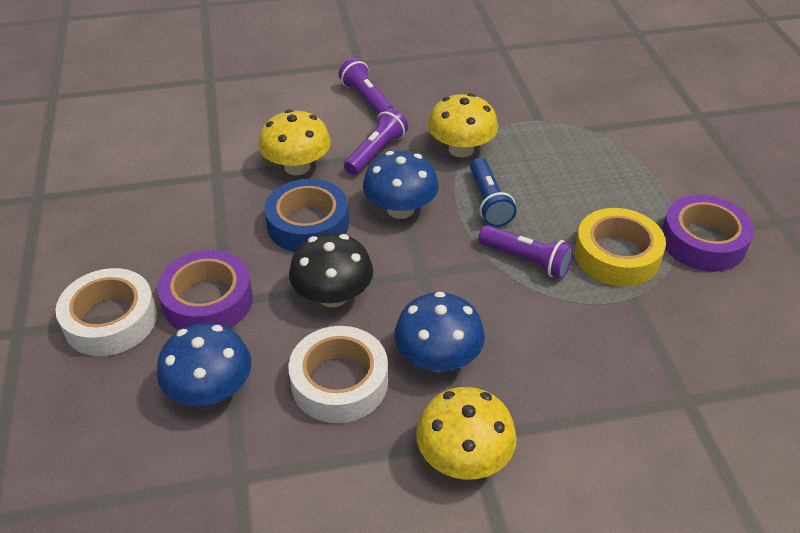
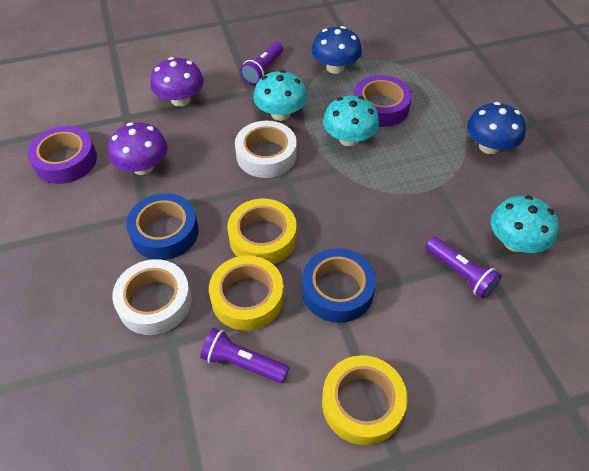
black mushroom: [289,233,373,307] = 1 -> none = 0
blue flashlight: [470,158,517,227] = 1 -> none = 0
blue mushroom: [157,323,251,406] [363,151,439,219] [394,292,485,372] = 3 -> [311,26,362,74] [467,102,526,154] = 2
blue tape: [265,179,349,252] = 1 -> [126,193,199,260] [302,248,376,323] = 2
purple mushroom: none = 0 -> [108,122,168,175] [150,57,204,107] = 2
turquoise mushroom: none = 0 -> [253,70,308,121] [323,96,380,147] [491,195,559,253] = 3
yellow mushroom: [258,109,331,175] [416,387,517,480] [428,93,498,158] = 3 -> none = 0
yellow tape: [575,208,666,287] = 1 -> [209,255,284,331] [227,199,297,264] [322,355,408,445] = 3

